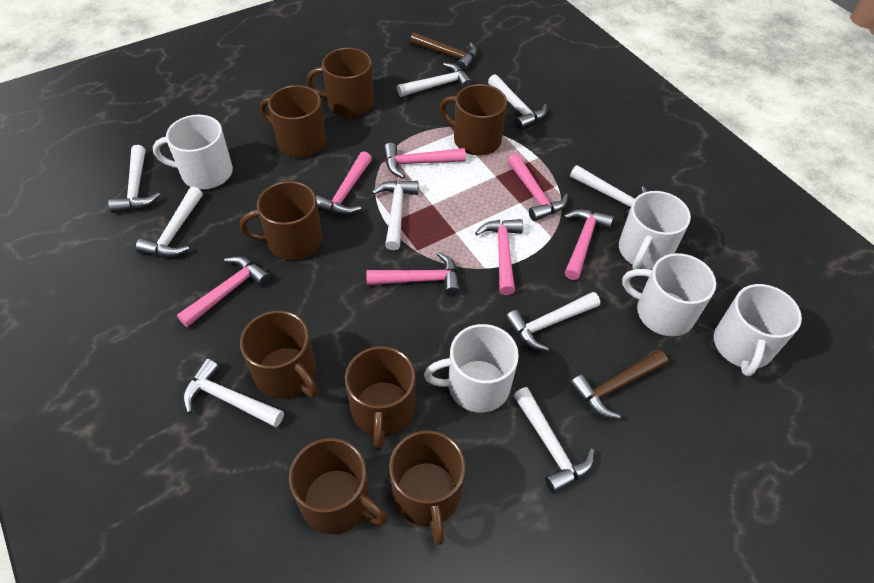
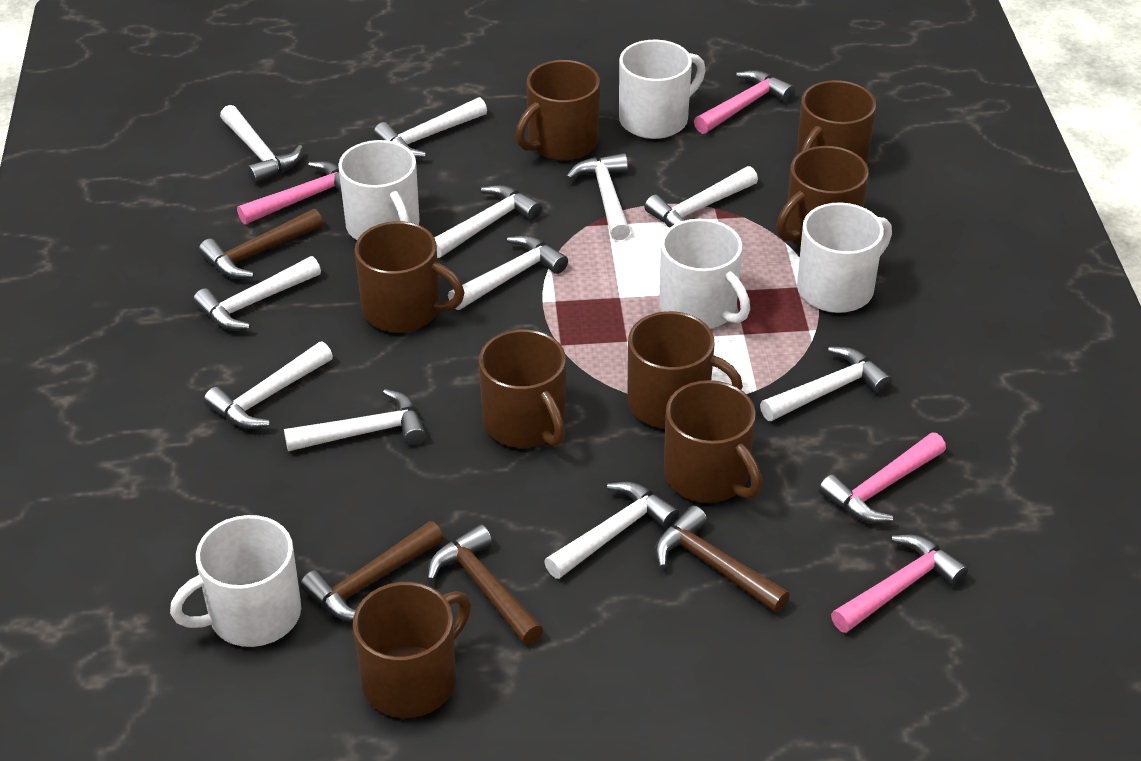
brown hammer: [410,32,477,71] [570,350,668,419] = 2 -> [199,209,323,279] [300,521,444,622] [427,524,544,645] [655,506,790,613] = 4
pink hammer: [177,256,271,327] [316,151,372,215] [366,252,460,296] [384,143,466,178] [475,219,523,295] [507,154,568,221] [564,209,614,280] = 7 -> [237,161,342,224] [694,70,795,134] [819,433,946,523] [831,535,968,633] = 4
white hammer: [109,145,160,213] [136,187,203,257] [183,358,284,427] [372,180,418,250] [397,63,473,97] [488,74,547,130] [505,292,600,351] [513,387,594,493] [570,165,647,220] = 9 -> [193,256,321,330] [204,341,333,429] [220,105,303,184] [284,389,426,451] [374,97,487,158] [434,185,542,258] [448,235,568,310] [544,482,679,579] [566,153,630,240] [644,166,758,227] [760,347,892,421] = 11

